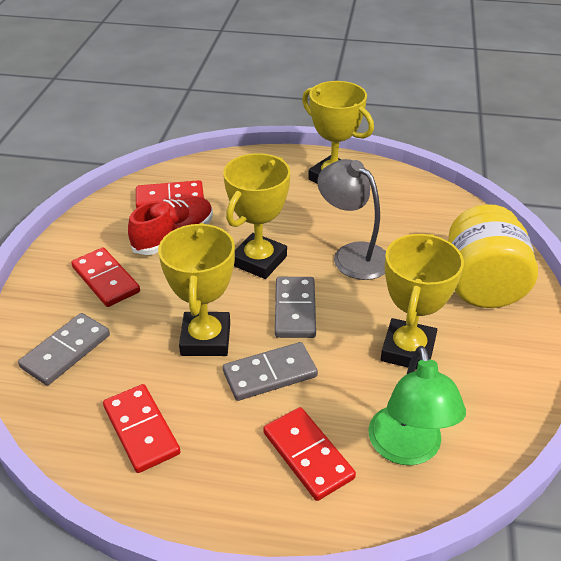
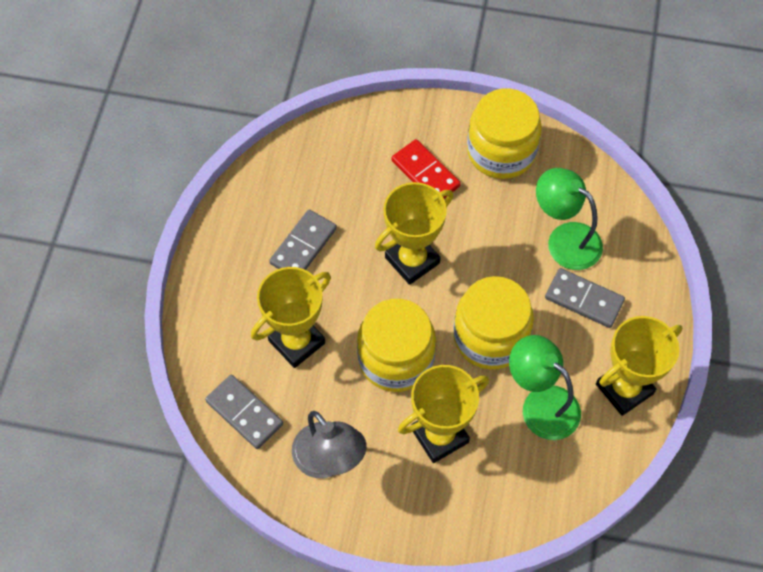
green lamp: [368,346,466,465] = 1 -> [509,335,581,440] [536,168,603,270] = 2
red domino: [71,247,140,307] [103,384,181,473] [136,180,204,208] [263,407,356,501] = 4 -> [391,139,461,198] = 1
red shoe: [128,197,213,255] = 1 -> none = 0
yellow jar: [448,204,538,308] = 1 -> [357,299,436,392] [453,276,534,370] [467,88,542,179] = 3

